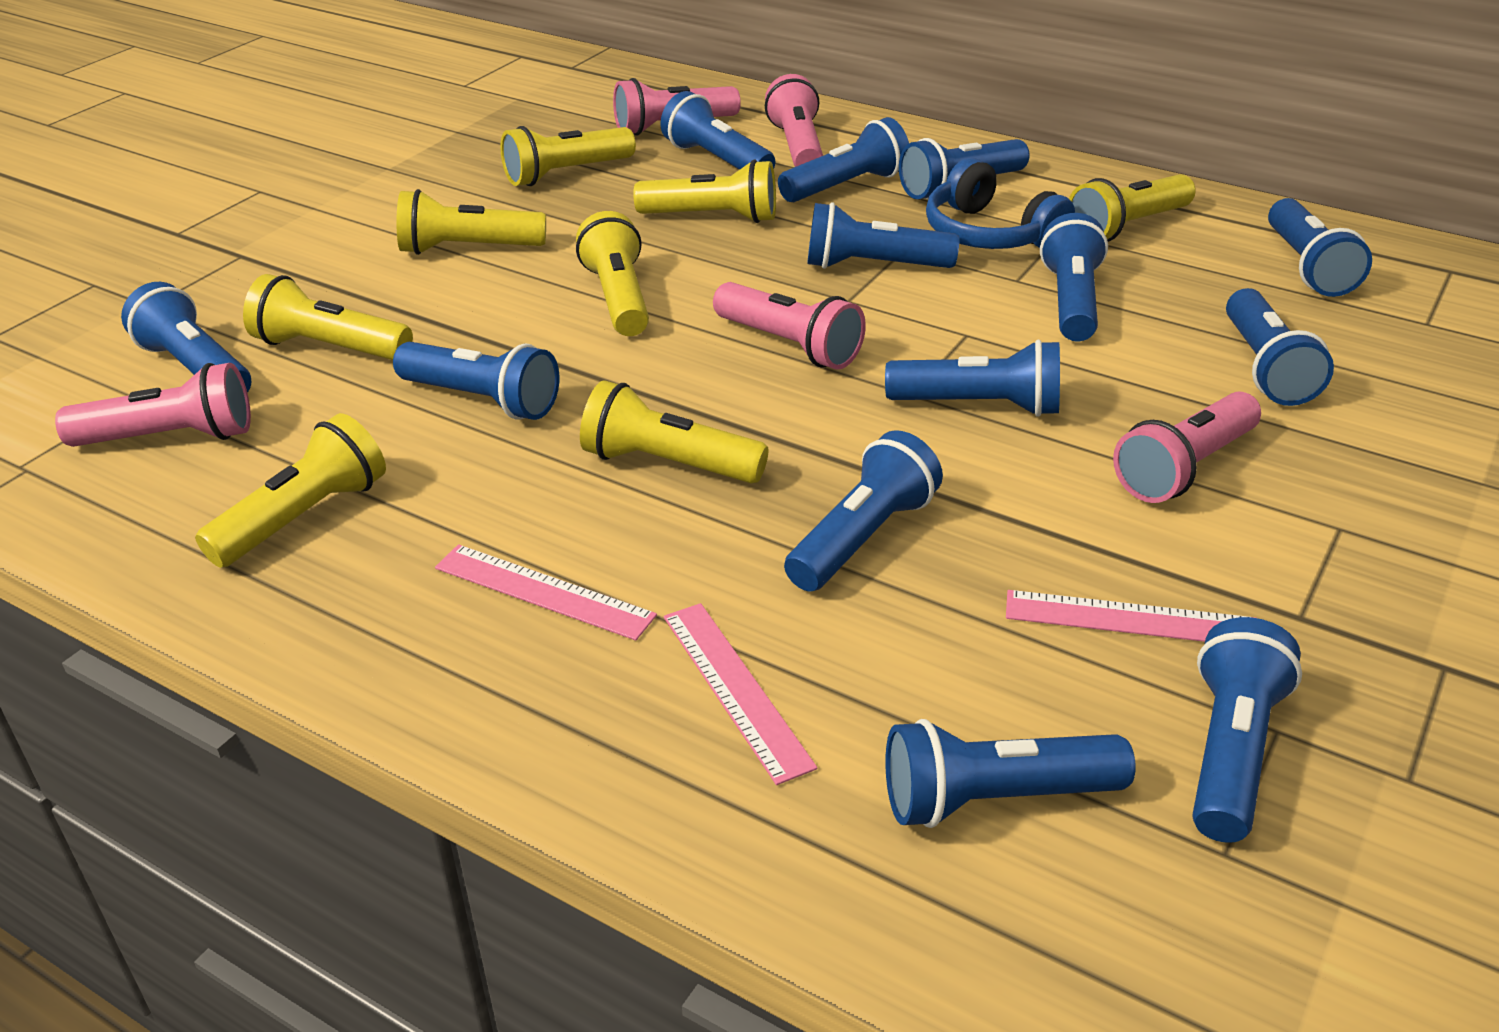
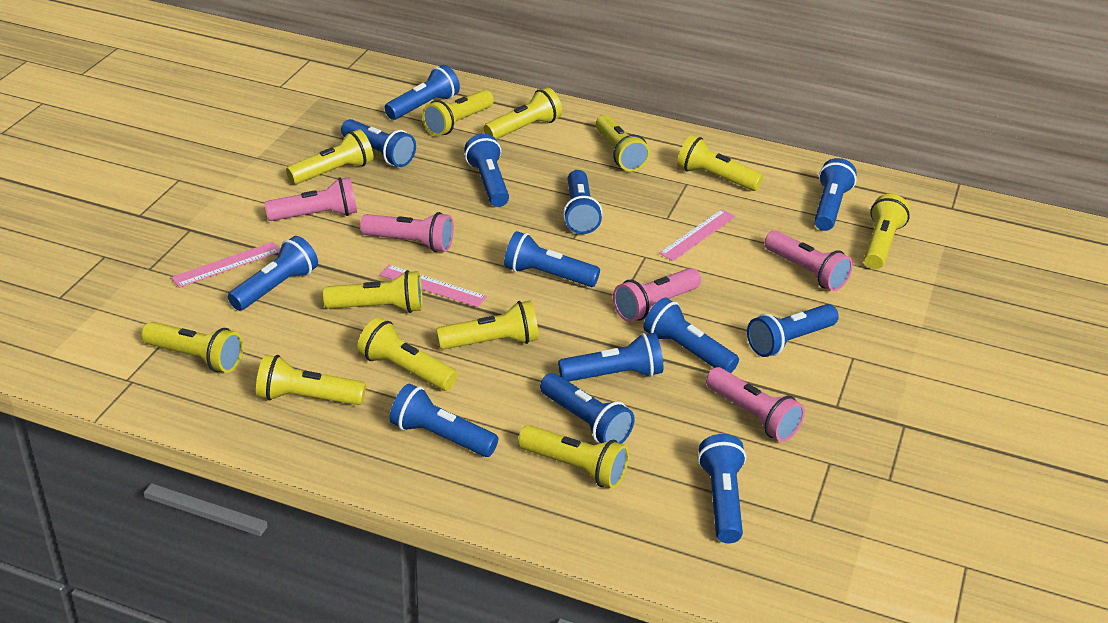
blue headphones: [926,158,1075,249] = 1 -> none = 0
yellow flashlight: [195,413,386,568] [243,274,413,360] [396,189,546,255] [500,126,636,186] [576,211,649,336] [580,380,769,483] [633,159,776,223] [1069,174,1196,242] = 8 -> [141,322,243,373] [256,354,366,405] [286,129,374,185] [323,270,423,313] [357,317,457,391] [422,90,494,136] [436,300,539,350] [483,87,562,139] [518,425,629,489] [596,115,650,171] [677,135,763,191] [864,194,910,269] = 12

